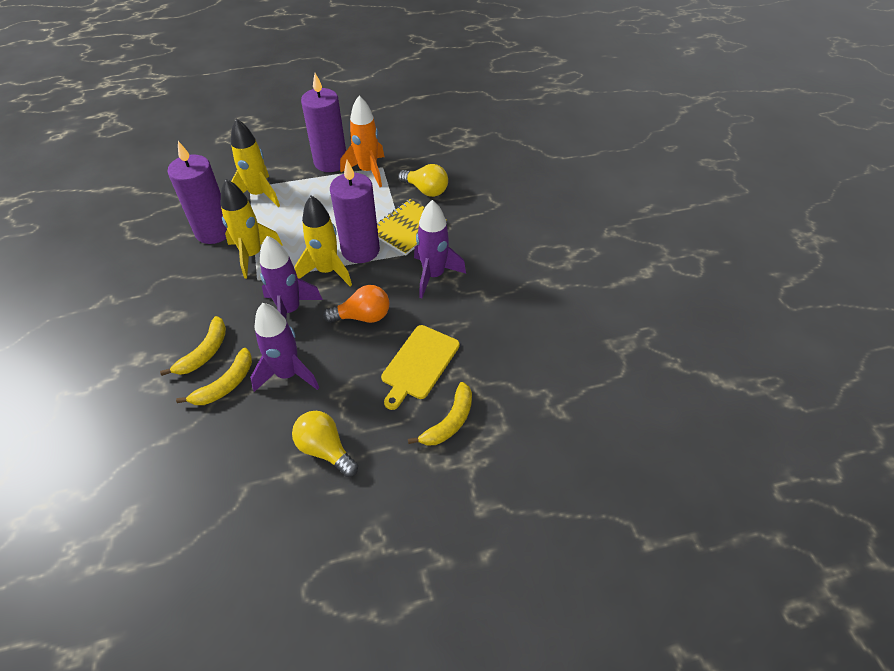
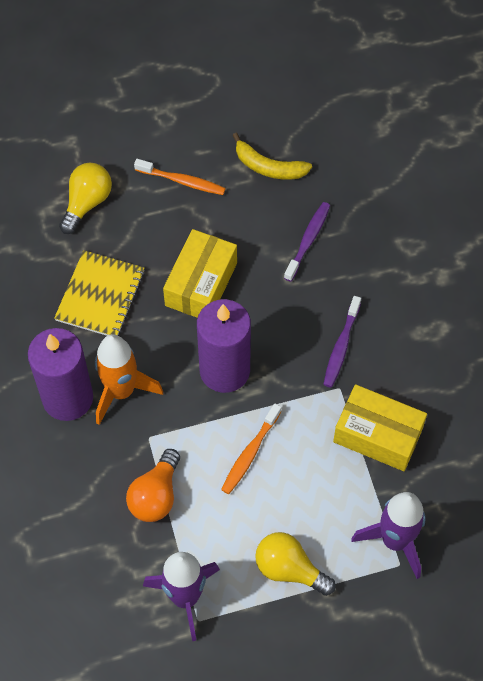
orange toothbrush: none = 0 -> [134,159,226,195] [221,403,281,494] = 2
purple candle: [168,141,227,244] [301,73,346,172] [330,160,380,263] = 3 -> [28,328,93,421] [197,299,251,393] = 2
purple rocket: [250,303,319,392] [260,236,323,319] [414,200,466,298] = 3 -> [143,552,220,641] [351,492,425,579] = 2
purple toothbrush: none = 0 -> [284,202,330,282] [323,296,361,388] = 2
yellow banana: [160,316,226,376] [176,348,252,405] [408,382,472,446] = 3 -> [232,133,312,180] = 1
yellow box: none = 0 -> [163,229,237,318] [333,384,427,471] = 2
yellow cutting board: [381,325,460,410] = 1 -> none = 0
yellow rocket: [221,179,283,278] [231,118,280,207] [295,196,352,287] = 3 -> none = 0

